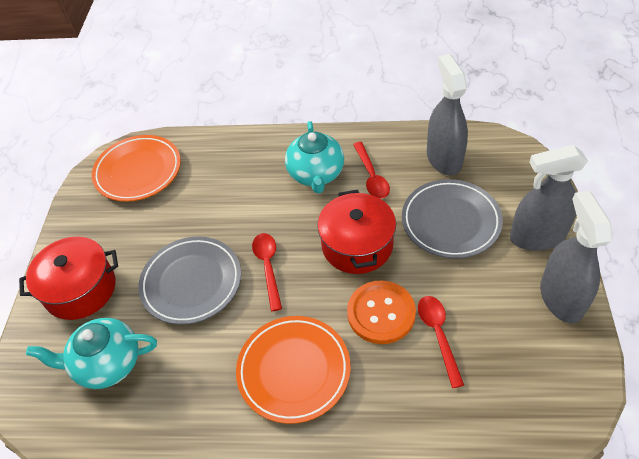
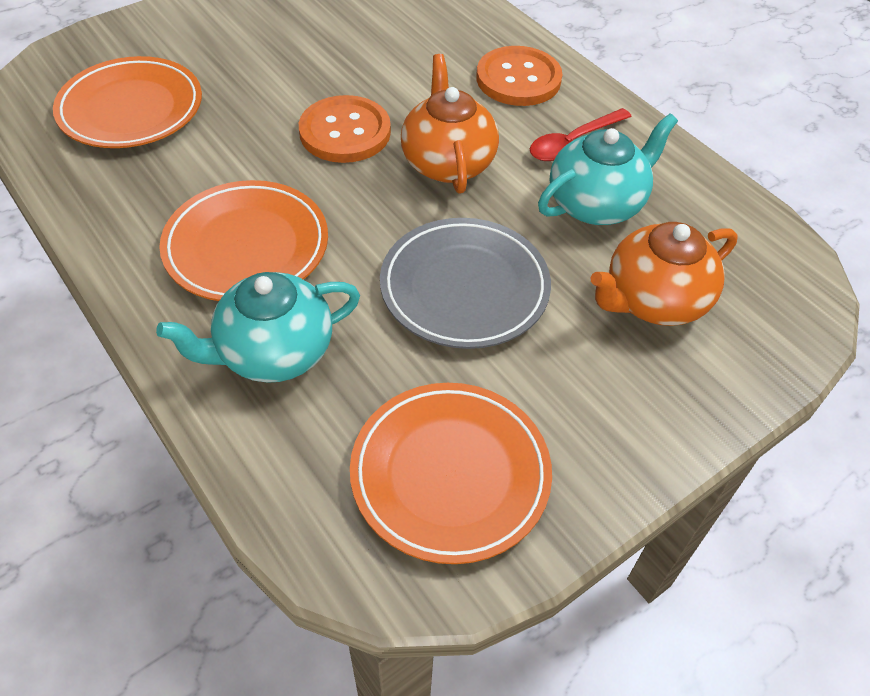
grey plate: [138,237,241,325] [402,179,503,258] = 2 -> [380,218,551,349] = 1
grey spray bottle: [427,54,468,175] [510,145,588,251] [540,191,612,323] = 3 -> none = 0
orange button: [347,280,416,344] = 1 -> [299,95,391,163] [476,46,562,106] = 2
orange plate: [92,135,181,202] [236,316,351,424] = 2 -> [53,56,202,148] [159,180,328,301] [350,383,552,564] = 3
orange teapot: none = 0 -> [401,54,499,194] [591,222,738,326] = 2
red pot: [19,237,118,320] [317,190,396,274] = 2 -> none = 0
red spoon: [252,233,282,311] [353,142,390,198] [418,296,464,388] = 3 -> [530,108,632,161] = 1

